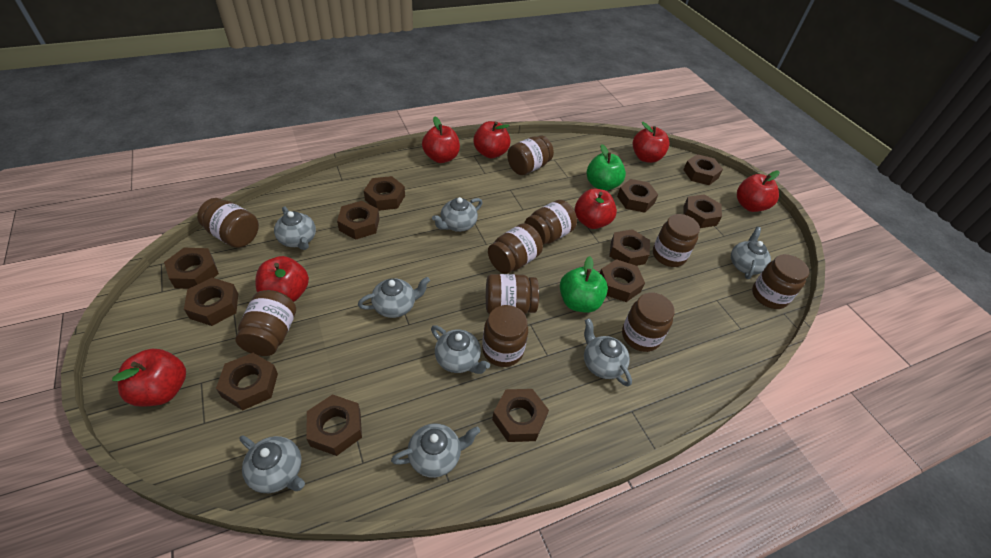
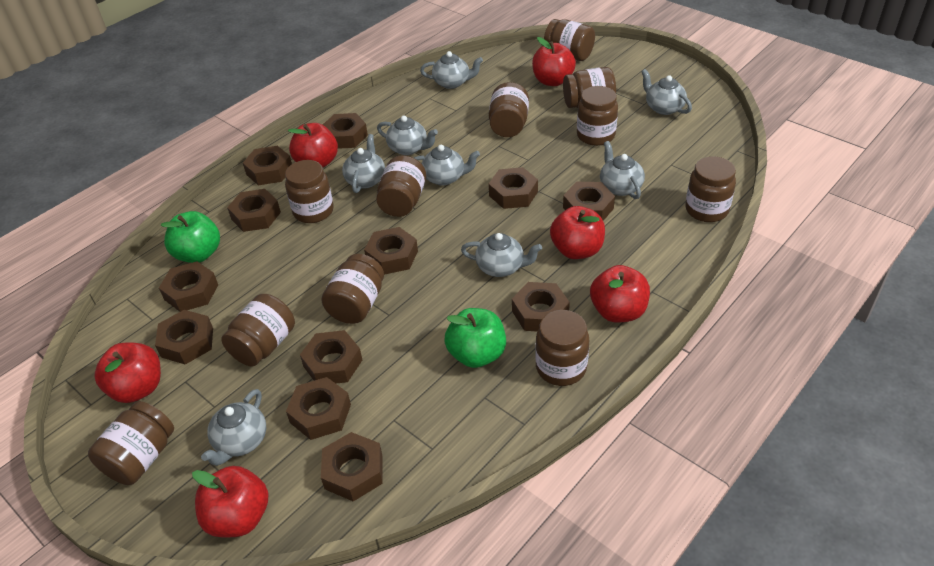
brown jar: [197,198,259,248] [235,290,296,356] [482,305,528,367] [486,274,539,314] [488,223,543,274] [507,136,554,175] [525,200,577,245] [622,293,675,352] [653,214,700,267] [752,254,809,309] = 10 -> [88,401,174,485] [221,294,295,366] [285,160,334,223] [322,254,384,324] [376,155,426,217] [489,82,529,137] [535,310,589,386] [544,19,595,61] [563,67,616,108] [577,86,618,146] [685,156,736,222] = 11
red apple: [112,349,186,407] [255,256,309,302] [422,117,460,163] [473,121,511,158] [575,189,617,229] [633,122,670,163] [737,170,780,212] = 7 -> [94,342,161,403] [192,466,268,537] [288,123,338,168] [532,37,576,86] [550,206,605,259] [590,265,650,323] = 6

